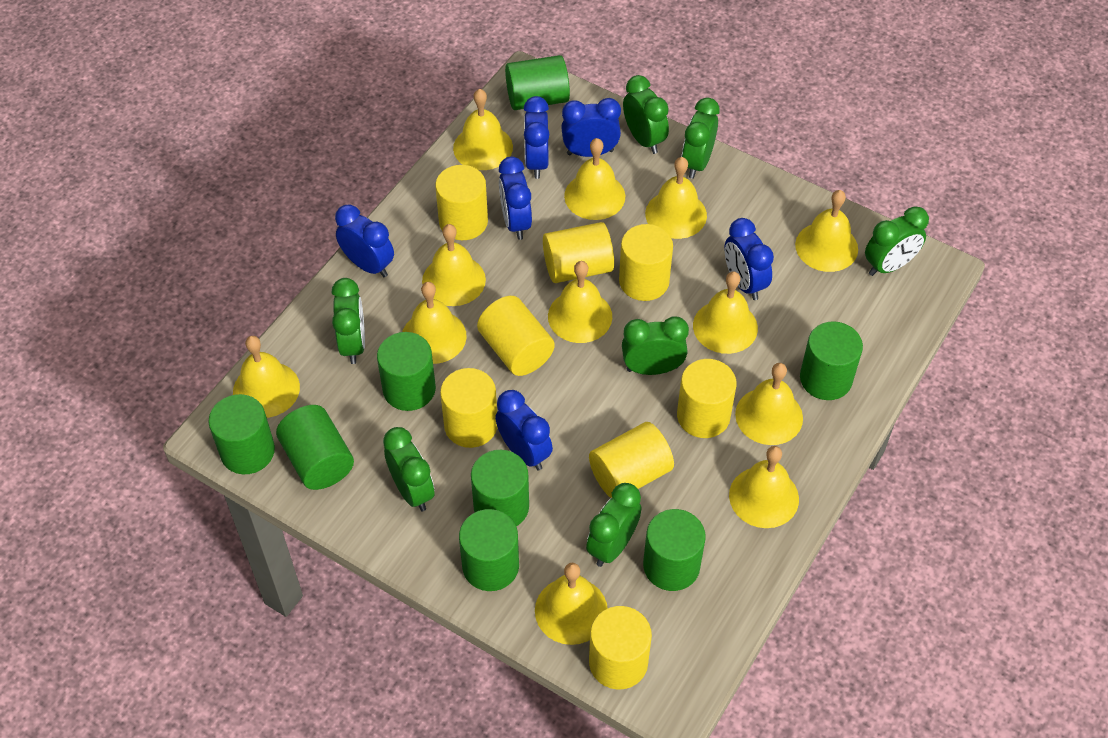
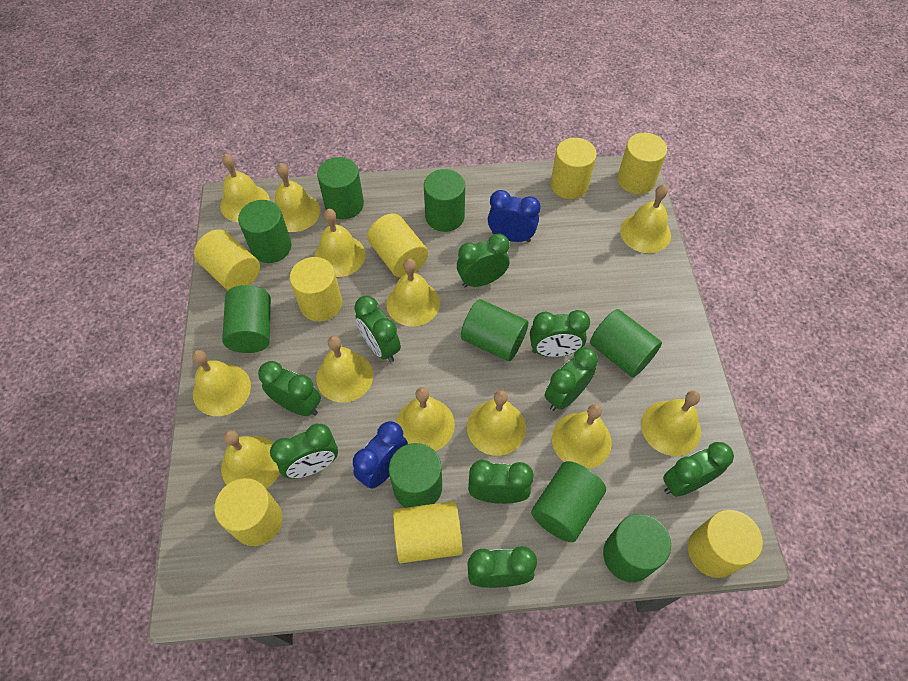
blue clock: [335,205,394,277] [495,390,553,470] [499,156,532,240] [524,96,549,179] [561,98,621,157] [724,218,774,300] = 6 -> [353,421,408,489] [488,190,541,242] = 2
green clock: [332,278,365,364] [383,427,435,511] [586,483,642,567] [622,316,689,375] [623,75,669,154] [682,98,720,179] [865,206,929,276] = 7 -> [258,361,321,416] [270,424,338,479] [354,296,401,362] [457,233,510,287] [467,546,537,588] [468,460,534,504] [530,310,590,357] [545,347,598,411] [663,442,734,497] = 9
green cylinder: [209,394,275,474] [276,405,354,490] [377,332,436,411] [459,509,519,591] [471,450,529,526] [505,55,570,110] [643,509,706,591] [800,321,863,400] = 8 -> [222,285,271,353] [238,200,292,263] [317,157,364,219] [389,443,442,508] [424,169,465,232] [461,299,528,361] [531,461,606,542] [590,309,662,377] [603,514,671,582] = 9

